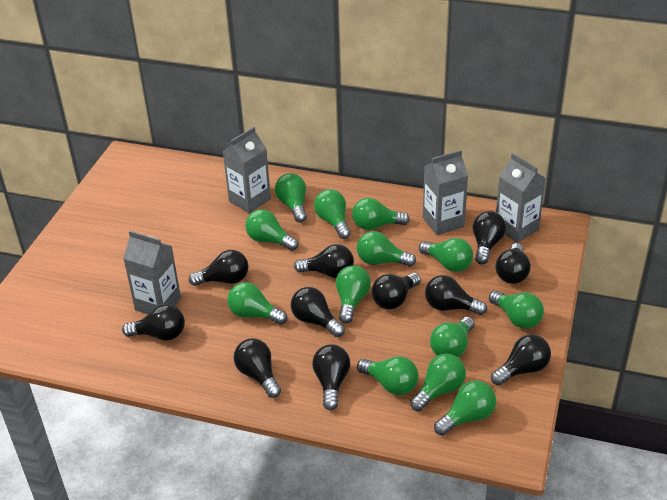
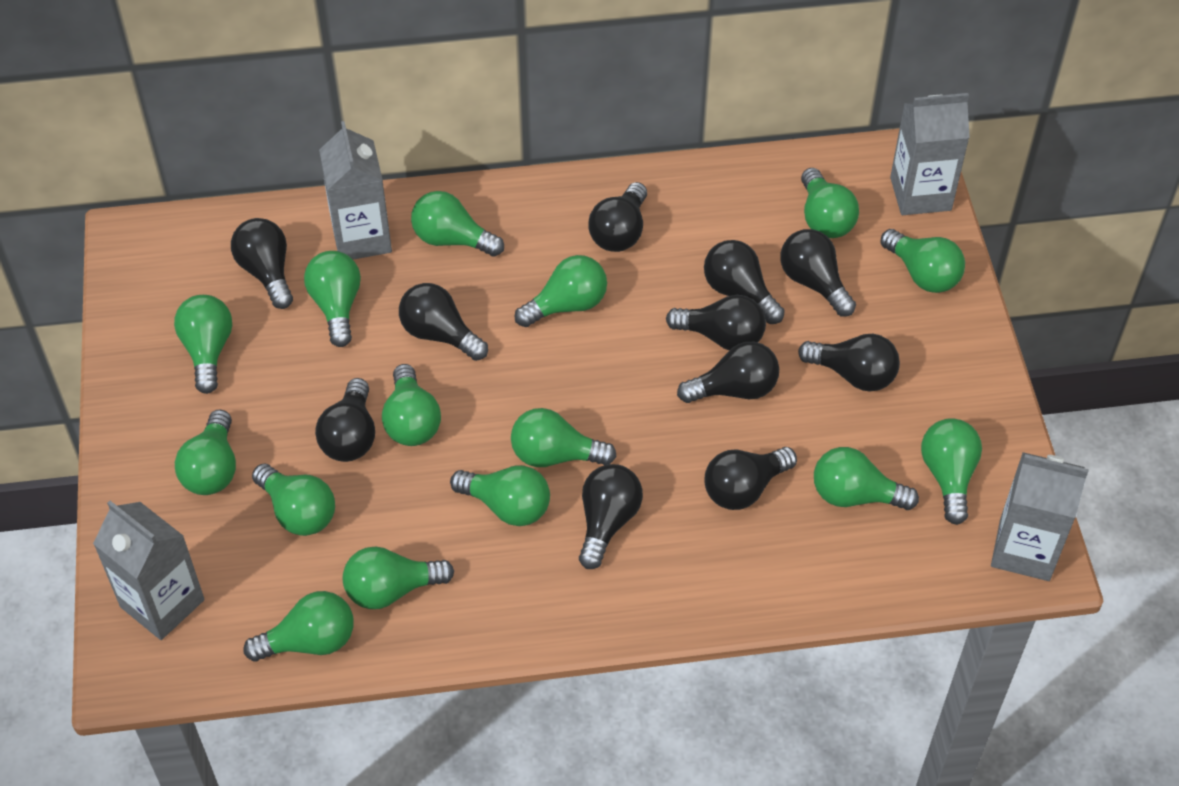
green light bulb: [227,282,287,325] [245,209,299,251] [275,173,307,222] [314,189,351,239] [336,265,371,324] [352,198,410,230] [357,231,416,267] [357,356,419,395] [410,354,466,411] [419,238,473,272] [430,317,474,357] [434,381,496,436] [489,290,544,329] = 13 -> [174,295,232,394] [175,410,236,495] [243,591,353,662] [252,464,335,536] [304,251,361,347] [343,546,454,609] [382,364,441,446] [411,191,504,257] [450,465,550,526] [511,408,617,467] [514,255,607,327] [801,168,859,238] [814,447,919,510] [880,229,965,293] [921,418,982,525] = 15

